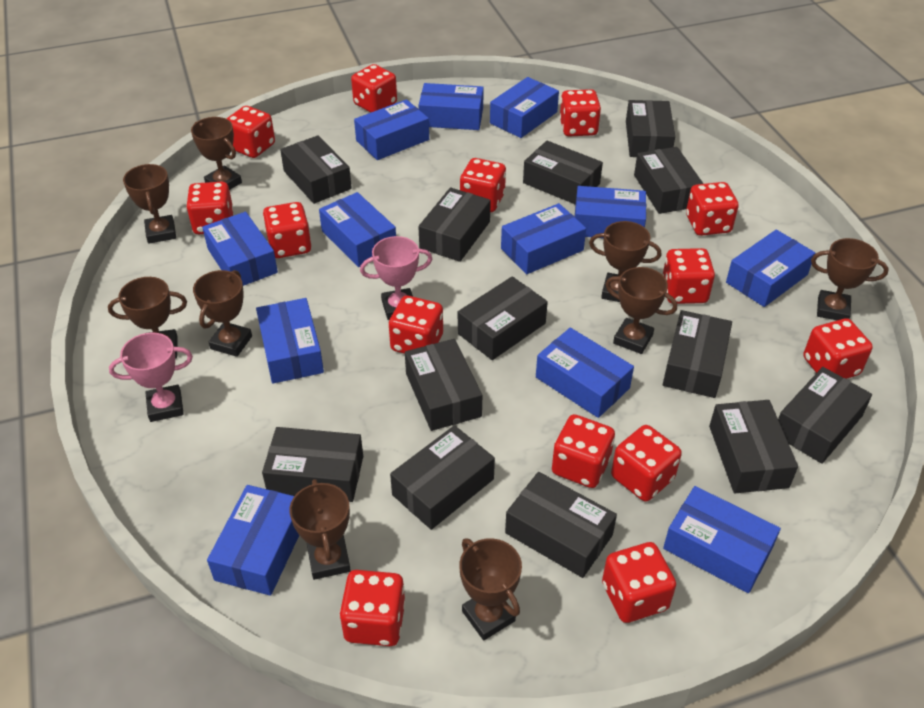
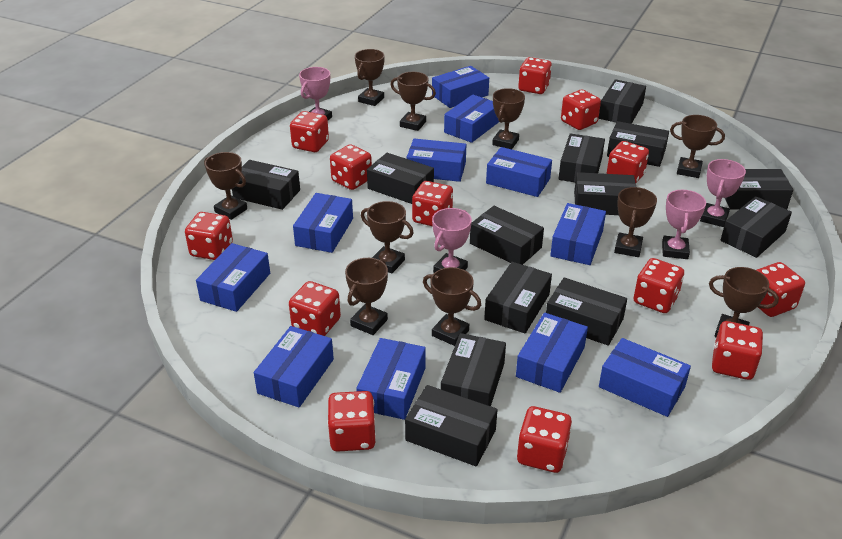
blue box: [202,212,278,286] [207,485,299,596] [256,298,324,384] [319,192,396,267] [354,99,429,160] [419,83,484,130] [490,77,559,138] [501,203,586,274] [536,328,634,418] [575,186,646,238] [663,486,781,593] [726,230,815,307] = 12 -> [196,243,270,312] [254,326,334,407] [293,193,353,253] [356,338,426,420] [407,139,467,182] [432,66,489,108] [444,94,499,143] [486,147,552,197] [516,313,588,393] [550,203,606,265] [599,338,691,417] = 11
brown trophy: [108,277,187,358] [123,164,176,243] [191,117,242,190] [193,270,252,357] [289,479,351,580] [459,538,522,640] [589,221,661,302] [605,267,677,354] [811,238,889,320] = 9 -> [204,152,247,220] [345,258,388,335] [355,49,385,106] [361,201,414,274] [390,72,436,131] [423,267,481,346] [492,88,525,149] [614,187,657,257] [670,115,725,178] [709,267,779,338] = 10
pink trophy: [109,333,193,422] [360,236,432,320] = 2 -> [299,67,332,120] [432,208,472,273] [662,190,706,259] [700,159,746,227] = 4
red dice: [186,182,234,234] [226,106,275,158] [263,202,311,258] [340,570,406,646] [351,64,397,113] [389,296,443,354] [460,158,506,212] [552,414,615,488] [560,89,601,136] [602,542,676,623] [611,425,682,502] [663,248,715,304] [686,182,739,236] [803,318,873,379] = 14 -> [185,212,233,260] [289,281,341,336] [290,111,329,152] [327,391,376,452] [330,144,372,190] [412,181,453,226] [517,406,572,473] [518,57,552,94] [561,90,601,130] [606,141,649,183] [633,258,684,313] [712,321,763,380] [757,262,805,317] = 13

